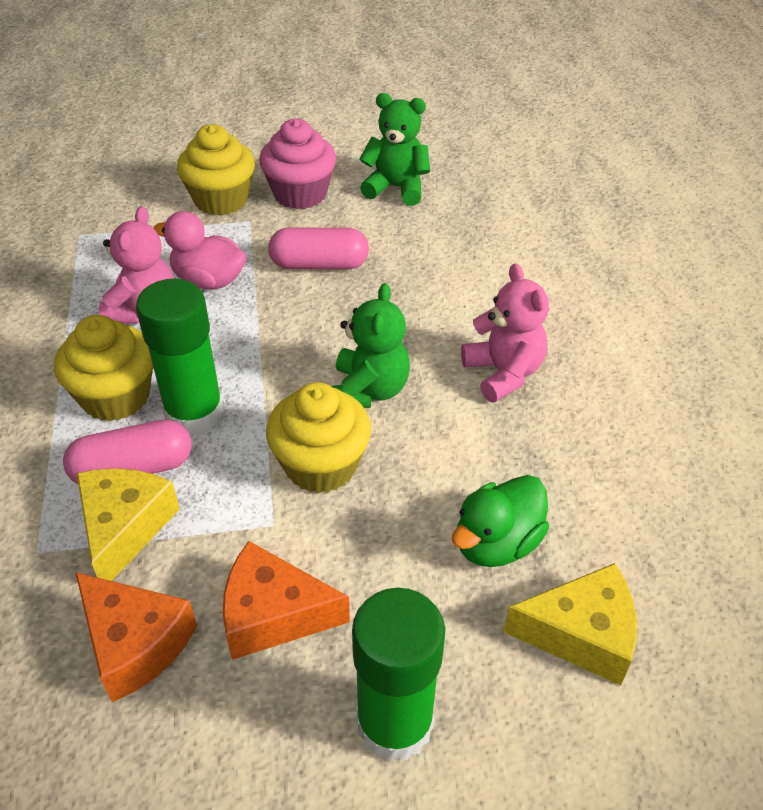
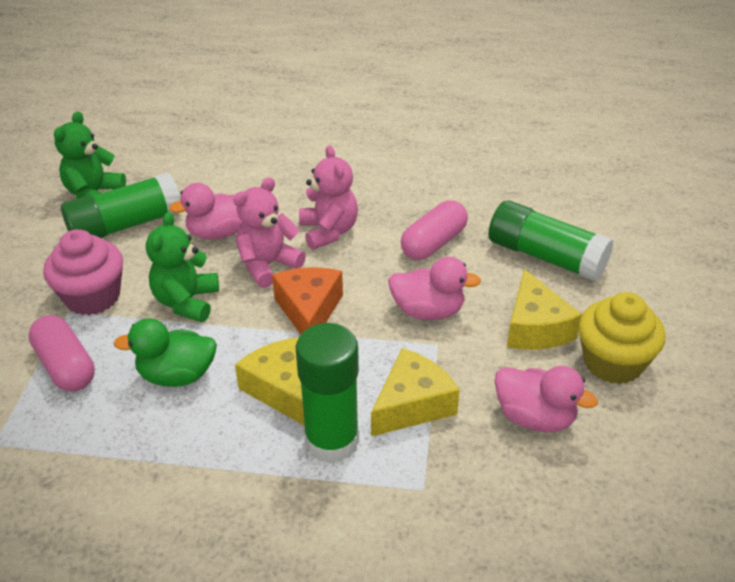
green glue stick: [136,279,224,435] [352,588,445,762] = 2 -> [61,172,181,238] [296,323,359,463] [488,200,613,282] = 3
orange cheese: [75,572,197,702] [223,541,350,660] = 2 -> [272,267,343,334] = 1
pink duck: [153,211,246,290] = 1 -> [169,183,242,239] [388,257,481,320] [494,366,598,432] = 3
yellow cheese: [76,468,180,581] [504,563,637,686] = 2 -> [235,337,305,426] [371,348,460,437] [507,269,582,350] = 3
yellow cupcake: [54,315,153,422] [177,124,255,216] [266,382,371,493] = 3 -> [578,292,665,384] = 1

